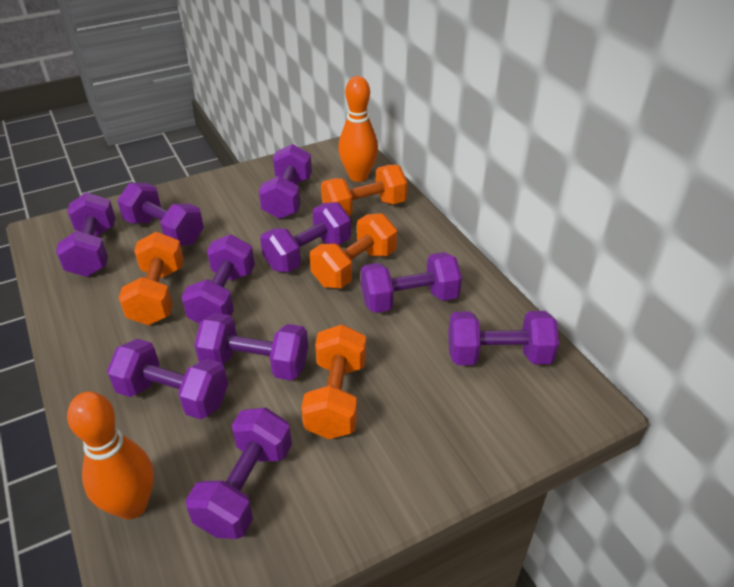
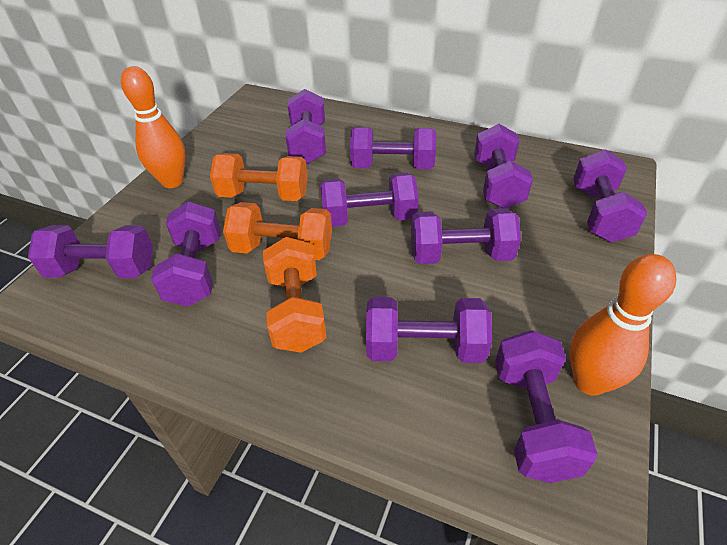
orange dumbbell: [119,232,184,325] [301,324,366,439] [310,213,397,288] [321,165,407,216] = 4 -> [210,153,308,201] [223,202,332,260] [263,237,327,353] = 3

